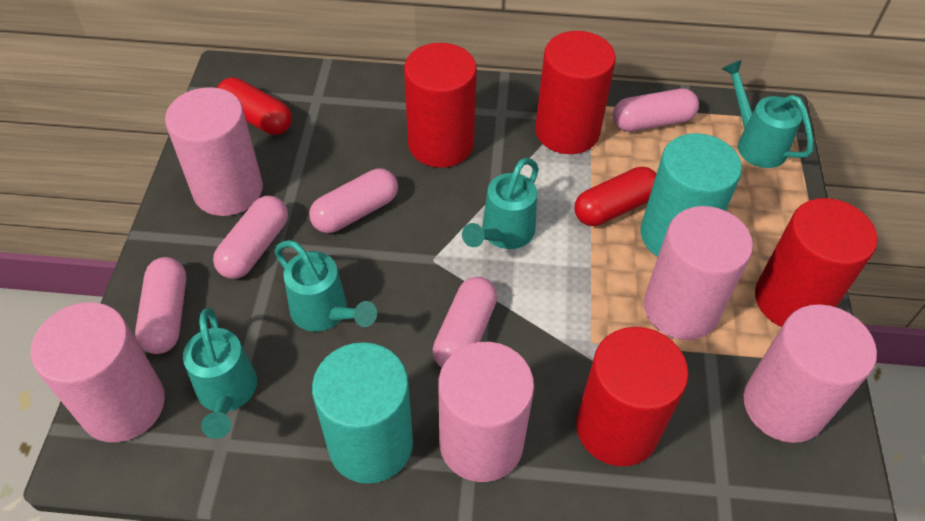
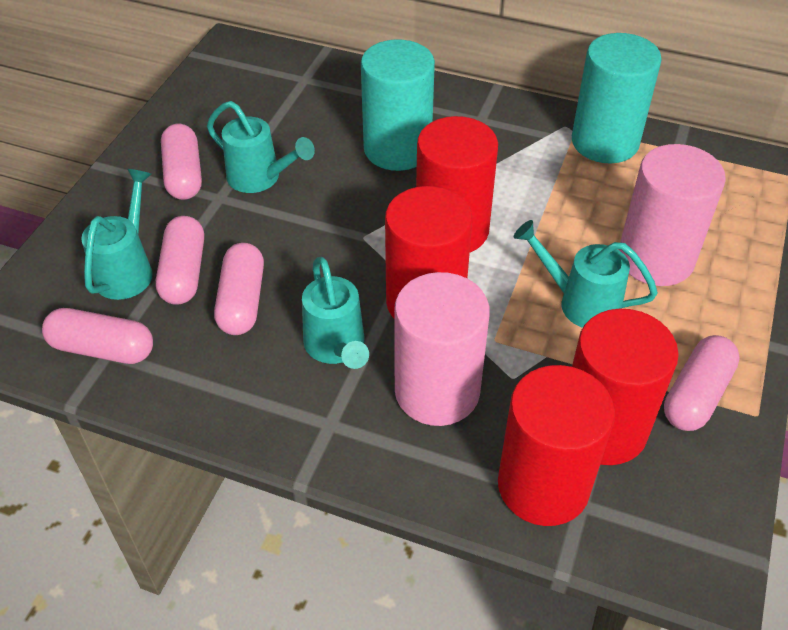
pink cylinder: [30,302,165,442] [165,87,263,216] [438,342,534,482] [644,206,753,340] [744,304,877,443] = 5 -> [394,272,490,426] [618,144,726,286] = 2
red capsule: [217,77,292,135] [574,167,656,226] = 2 -> none = 0

